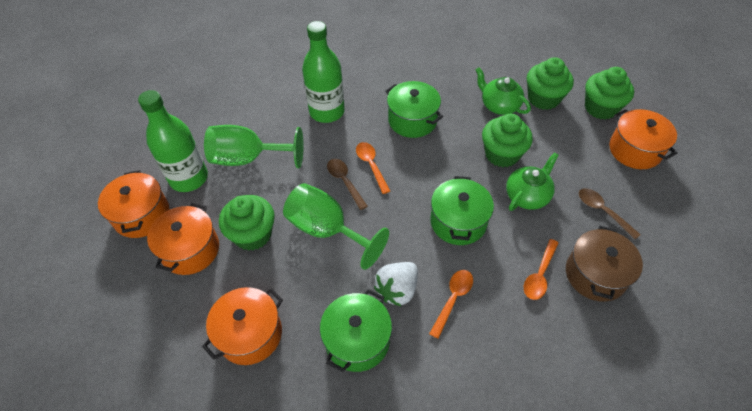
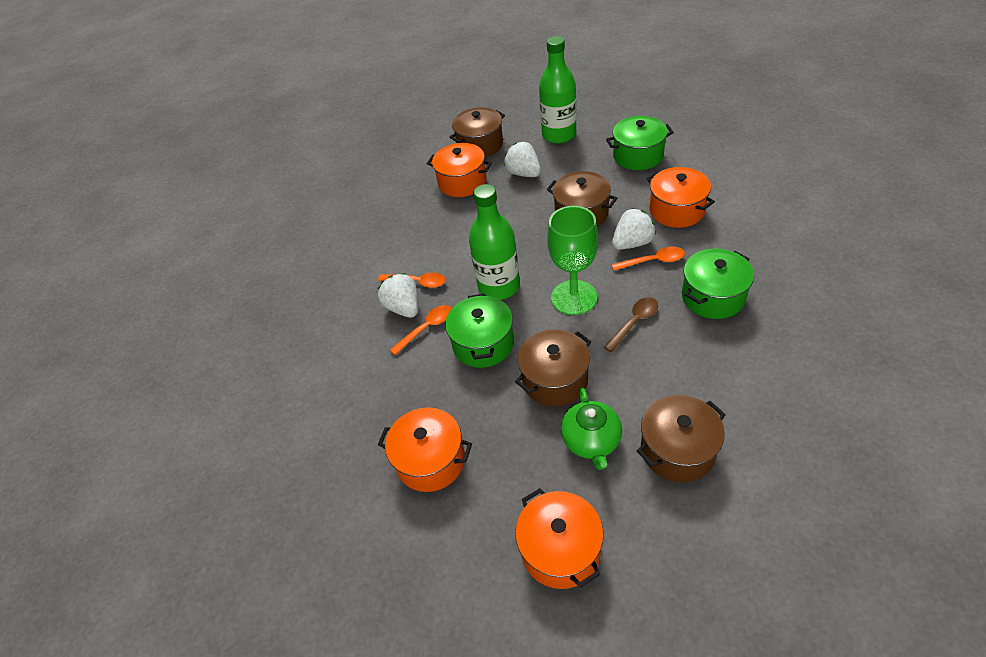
brown pot: [566,226,643,301] = 1 -> [449,107,505,157] [515,329,591,407] [547,171,617,227] [637,395,726,482] = 4
brown spoon: [327,159,368,210] [579,188,641,240] = 2 -> [604,297,658,352] = 1
green cupcake: [219,195,275,251] [482,114,533,167] [527,57,574,110] [585,67,634,120] = 4 -> none = 0
green goblet: [204,125,304,168] [283,183,389,270] = 2 -> [547,206,598,315] = 1
green teapot: [476,67,531,115] [506,152,558,211] = 2 -> [561,387,622,470] = 1
white strawberry: [374,262,418,306] = 1 -> [377,273,418,318] [504,142,541,177] [612,208,656,250] = 3

